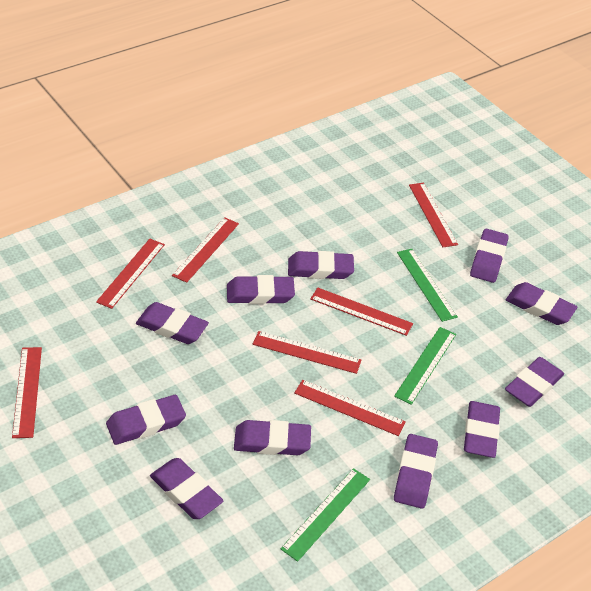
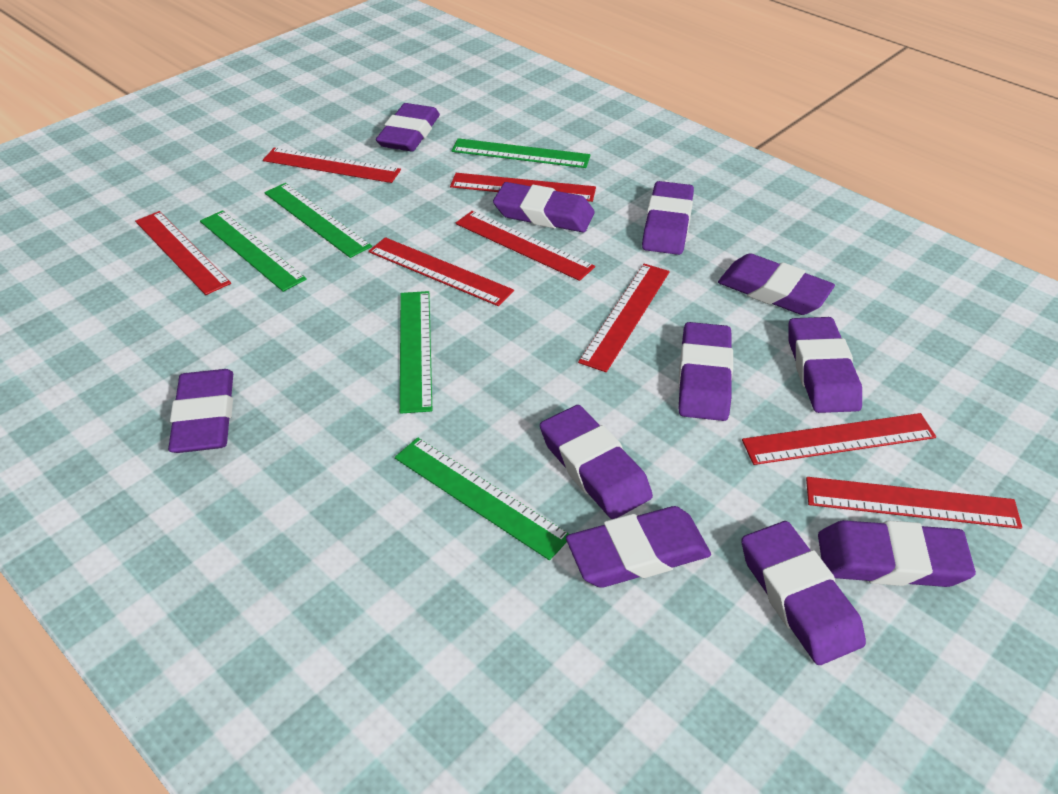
green ruler: [280,468,370,562] [394,327,456,405] [397,249,458,322] = 3 -> [200,210,307,292] [264,183,372,258] [395,437,569,560] [400,291,432,414] [451,138,591,168] = 5
red ruler: [12,347,42,438] [96,239,165,309] [172,217,239,283] [253,331,361,374] [294,380,406,436] [310,287,413,336] [409,183,458,247] = 7 -> [135,211,231,295] [263,148,401,183] [368,237,514,306] [450,173,596,202] [456,211,595,281] [578,264,670,372] [742,413,936,465] [806,477,1022,529] = 8

